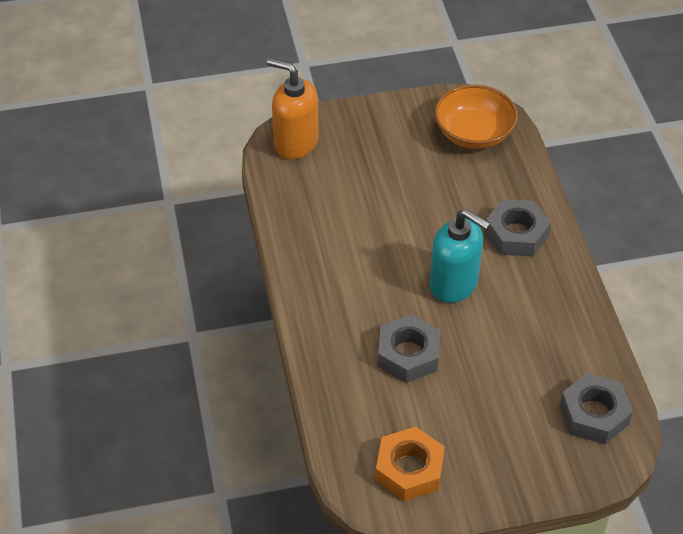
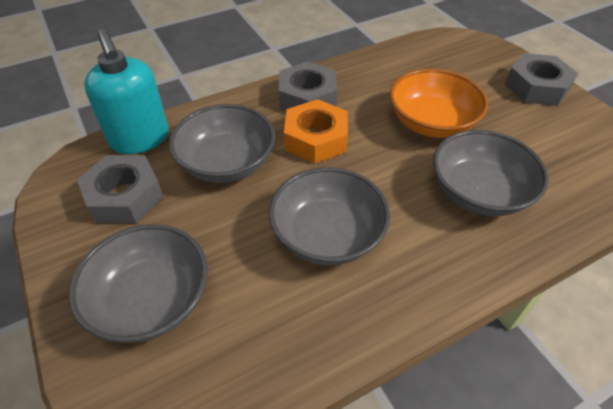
grey bowl: none = 0 -> [69,224,208,343] [169,104,275,183] [269,167,390,265] [433,130,549,216] = 4
orange soap dispenser: [267,58,319,159] = 1 -> none = 0

